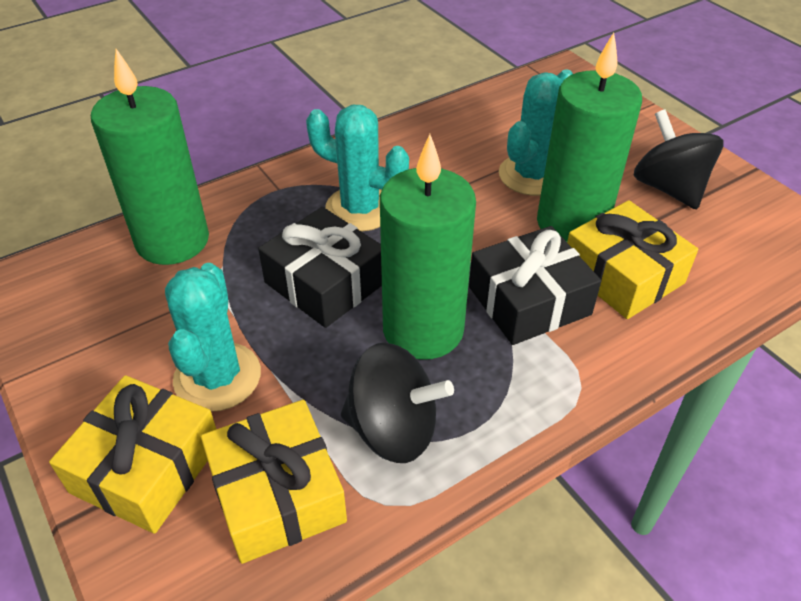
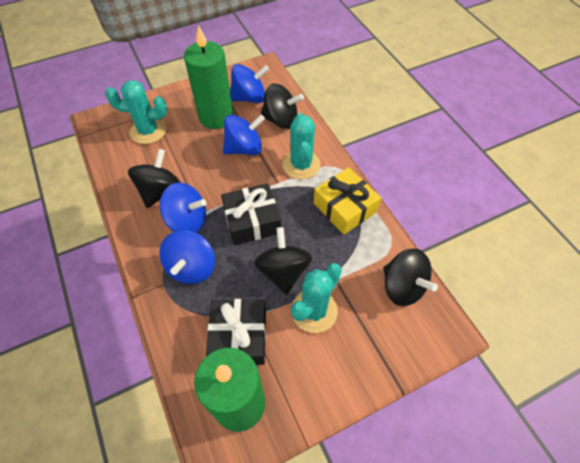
black spinning top: [341,343,454,463] [634,109,724,209] = 2 -> [128,149,180,208] [254,227,312,295] [260,84,304,129] [383,248,438,306] = 4
blue spinning top: none = 0 -> [159,230,215,284] [160,182,206,233] [223,115,265,155] [230,64,269,103] = 4
green candle: [91,49,209,265] [380,134,476,360] [537,32,642,242] = 3 -> [184,25,233,129] [194,348,265,432] = 2
yellow gift: [49,375,216,534] [201,400,347,564] [567,200,698,319] = 3 -> [314,167,381,235] = 1

